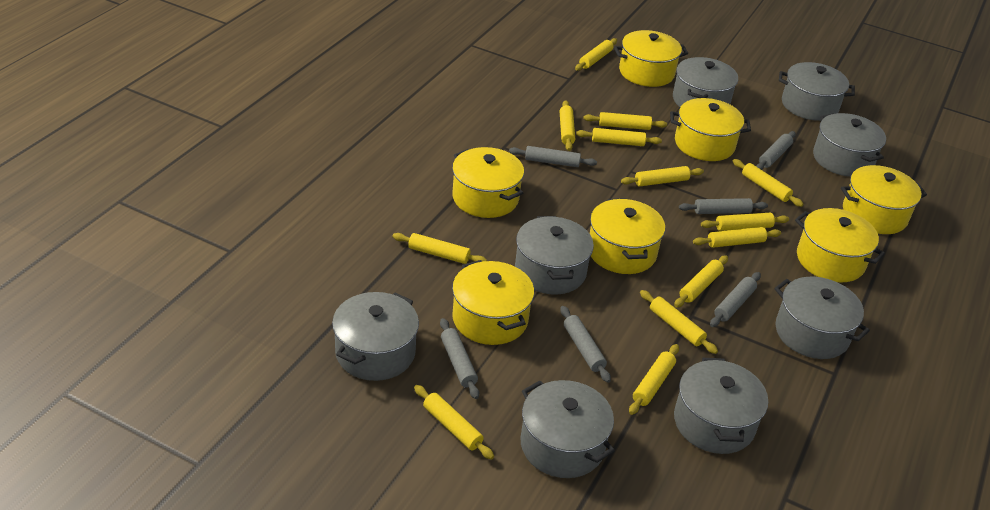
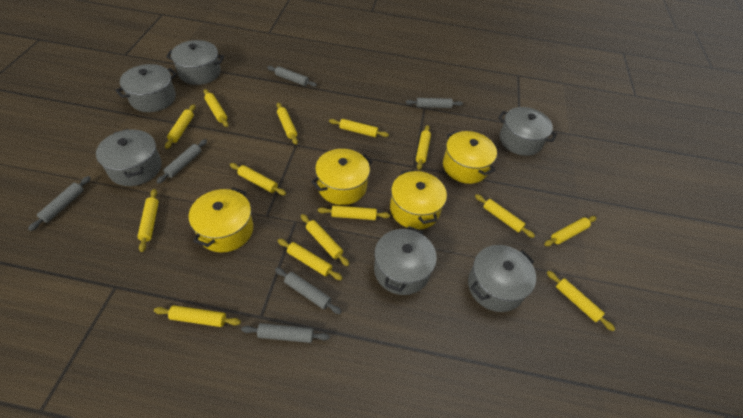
grey pot: [332,292,419,381] [515,216,594,295] [521,380,615,478] [673,57,738,107] [674,358,768,454] [774,277,870,359] [779,62,855,121] [813,113,886,177] = 8 -> [96,129,162,186] [115,64,177,112] [166,40,224,85] [374,226,437,295] [468,245,536,312] [498,107,557,156] = 6
yellow pot: [452,147,524,218] [452,260,534,345] [590,198,665,274] [614,30,688,87] [670,98,751,161] [795,208,885,282] [841,165,927,234] = 7 -> [188,187,253,253] [311,149,373,205] [390,169,447,230] [443,131,497,184] = 4
yellow rolling pin: [393,233,487,264] [414,385,494,460] [560,100,575,151] [575,38,617,71] [576,128,662,146] [583,112,667,130] [621,166,704,186] [629,344,679,415] [640,290,718,354] [674,256,728,308] [693,227,781,248] [701,213,789,231] [733,159,804,207] = 13 -> [137,189,159,252] [154,305,241,327] [165,104,195,149] [204,89,229,127] [230,163,286,195] [277,103,298,145] [278,239,343,280] [301,214,349,266] [318,205,390,220] [329,119,389,137] [416,125,431,170] [475,194,535,238] [544,216,597,246] [547,271,615,331] = 14

